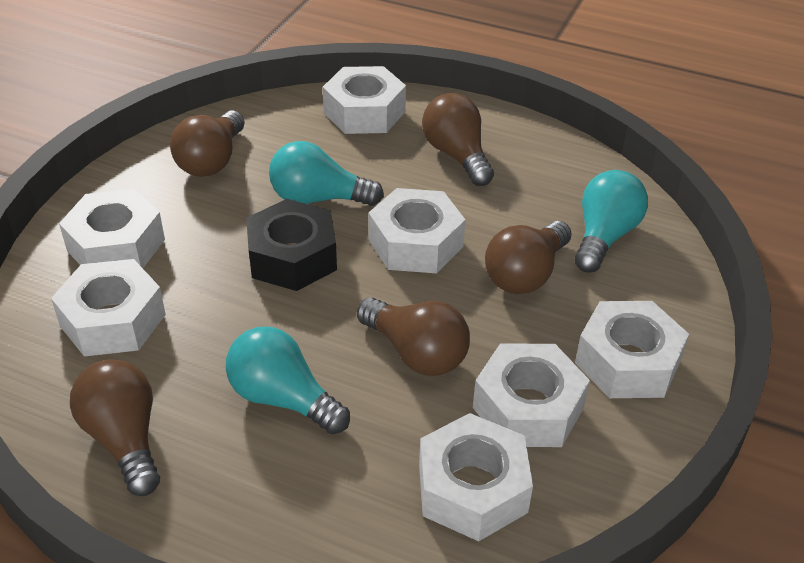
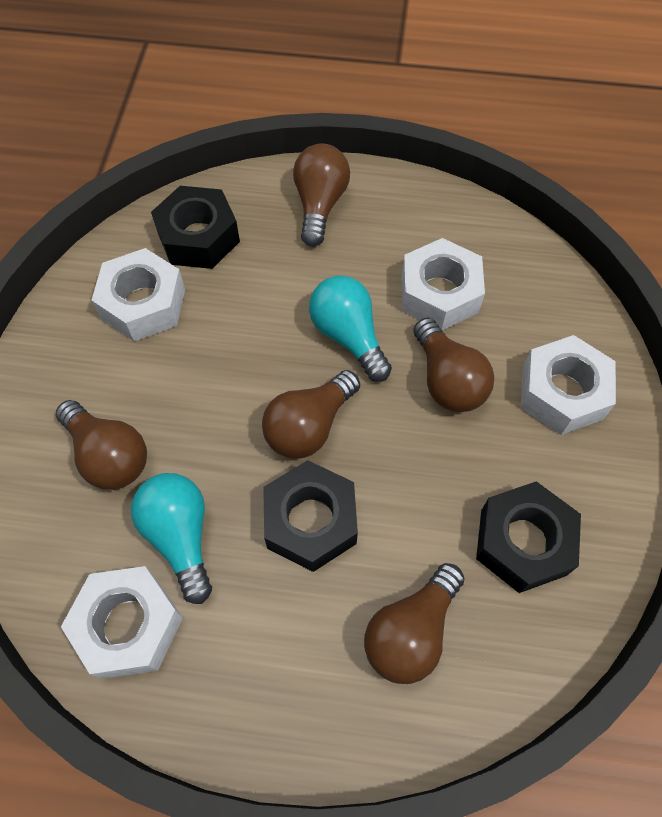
black nut: [246,199,337,291] = 1 -> [151,186,240,269] [263,460,358,572] [476,481,581,593] = 3
turquoise light bulb: [226,327,350,434] [269,141,384,206] [574,170,648,273] = 3 -> [131,473,212,604] [309,276,392,382] = 2
white nut: [51,259,166,357] [59,189,165,268] [323,66,406,134] [369,188,465,273] [419,413,533,541] [473,344,590,447] [575,301,689,398] = 7 -> [61,566,183,679] [92,248,185,342] [402,238,485,330] [520,335,616,435] = 4

